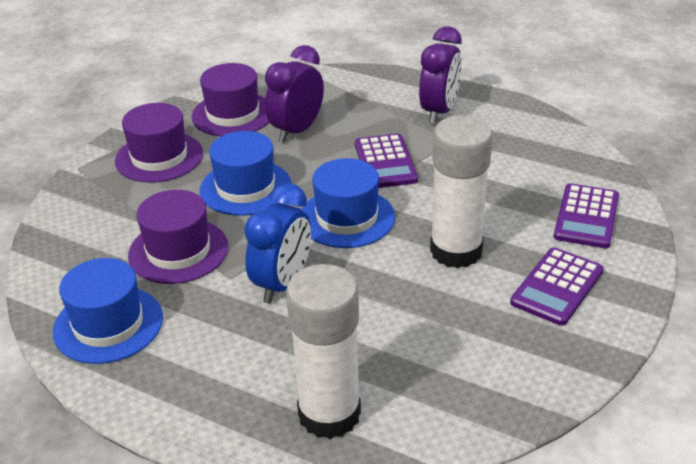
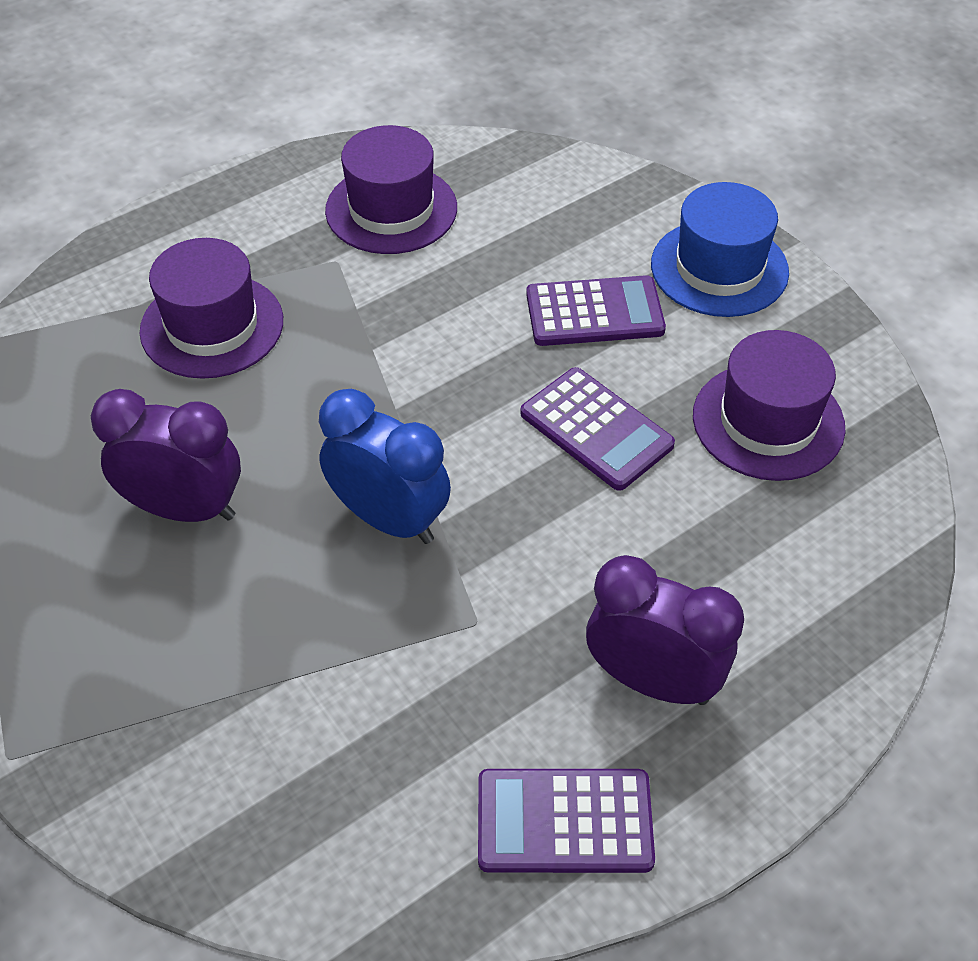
blue hat: [53,258,163,364] [200,131,291,216] [302,158,395,248] = 3 -> [651,182,789,317] = 1
white glue stick: [286,264,361,439] [430,115,493,268] = 2 -> none = 0

